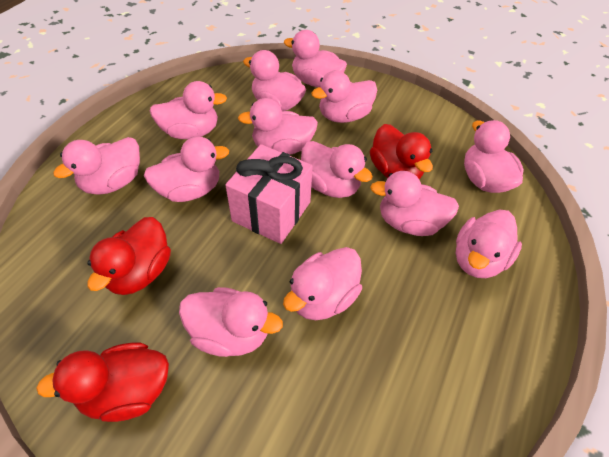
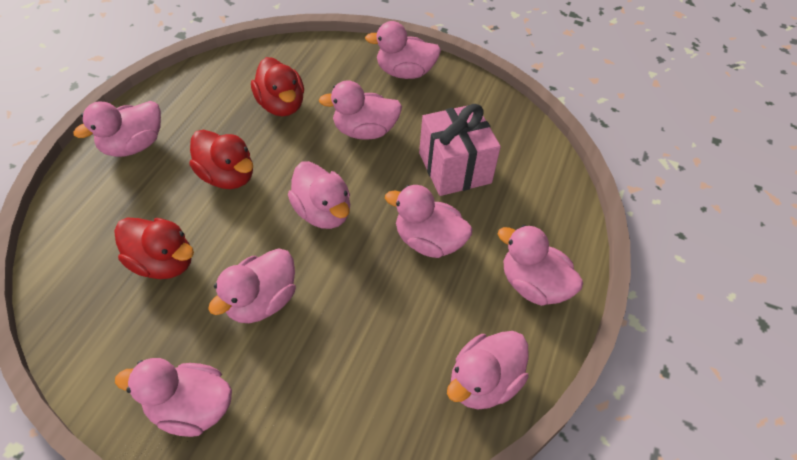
pink duck: [53,137,140,195] [144,136,229,202] [150,81,227,139] [179,287,283,357] [238,98,318,155] [243,50,306,111] [283,247,362,320] [284,30,347,87] [301,141,373,198] [311,70,377,123] [370,171,459,236] [456,209,522,278] [464,120,524,193] = 13 -> [73,101,161,157] [115,358,232,437] [208,248,296,323] [288,161,350,229] [319,80,402,140] [365,21,441,79] [385,185,472,258] [447,331,529,409] [498,225,583,306] = 9

